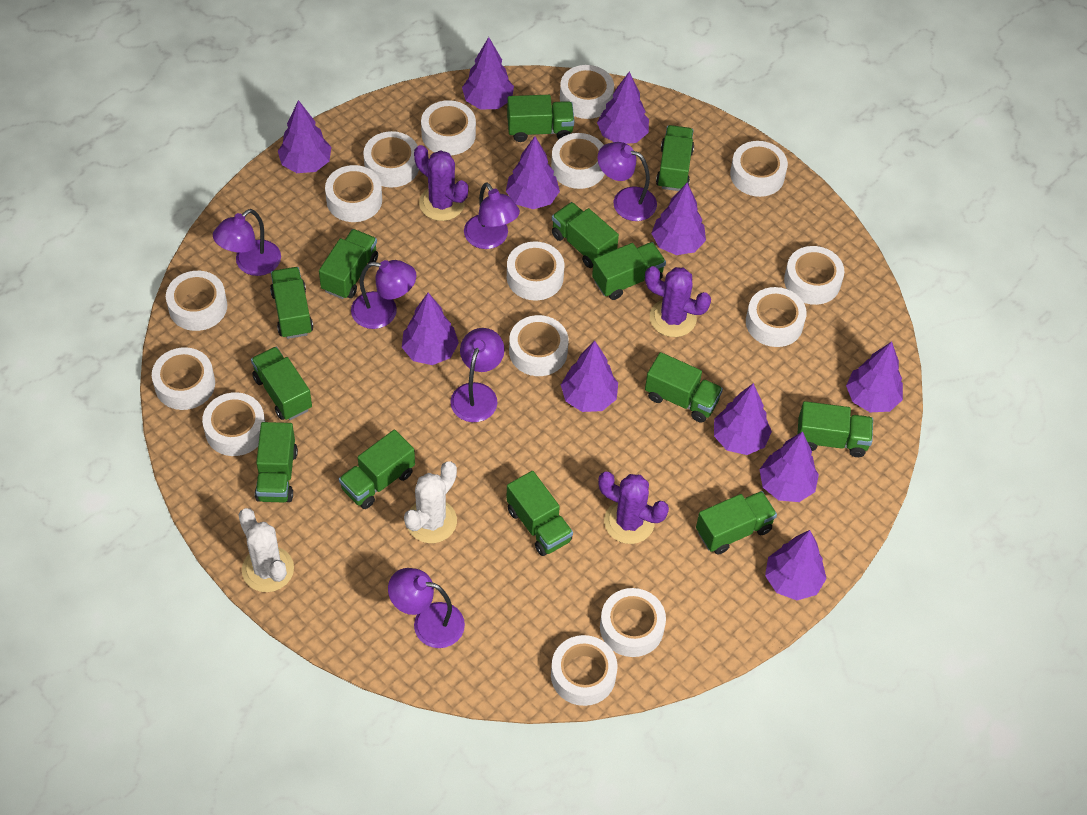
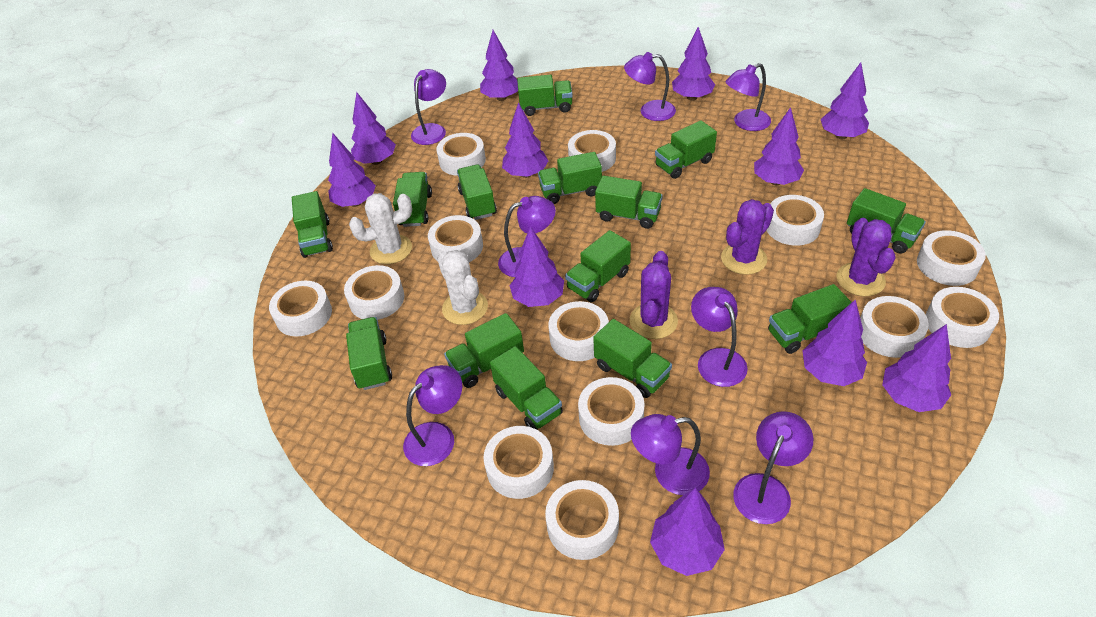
green truck: [251,347,312,420] [255,422,298,502] [270,267,313,339] [319,229,378,299] [339,430,415,509] [506,471,573,556] [507,95,574,142] [552,202,619,268] [592,242,666,300] [645,352,723,423] [656,125,694,191] [696,491,777,555] [797,401,873,457] = 13 -> [292,191,333,258] [346,317,392,390] [393,172,432,227] [444,313,524,388] [457,164,497,220] [490,346,563,430] [517,75,573,116] [538,152,602,204] [565,230,631,303] [593,319,672,398] [595,176,663,229] [655,120,717,179] [768,284,852,354] [847,188,926,254] = 14
purple lamp: [213,209,281,276] [351,260,416,329] [388,568,465,648] [450,328,505,422] [464,182,520,249] [597,142,657,221] = 6 -> [403,365,462,466] [411,69,446,145] [498,196,556,277] [624,52,676,121] [631,414,710,495] [691,287,748,387] [726,63,771,131] [733,411,813,524] = 8
white tape: [152,347,215,410] [166,271,227,331] [202,392,265,456] [325,165,382,222] [363,131,419,187] [421,100,476,155] [507,241,564,300] [509,315,568,376] [551,133,605,189] [551,635,618,706] [560,65,614,119] [600,588,666,657] [730,141,788,197] [746,287,807,347] [784,246,844,305] = 15 -> [269,281,332,337] [344,265,404,320] [428,215,483,262] [436,133,486,176] [484,426,554,499] [545,480,619,560] [549,301,609,361] [568,130,616,172] [578,377,645,446] [766,195,824,246] [860,296,929,358] [917,230,986,286] [926,287,999,348] = 13

